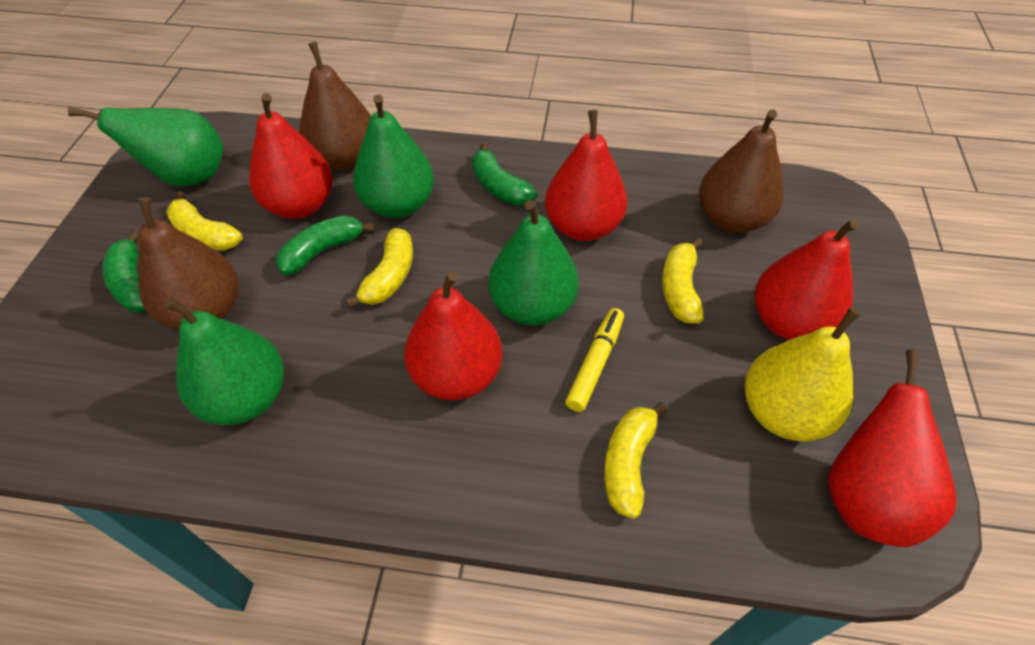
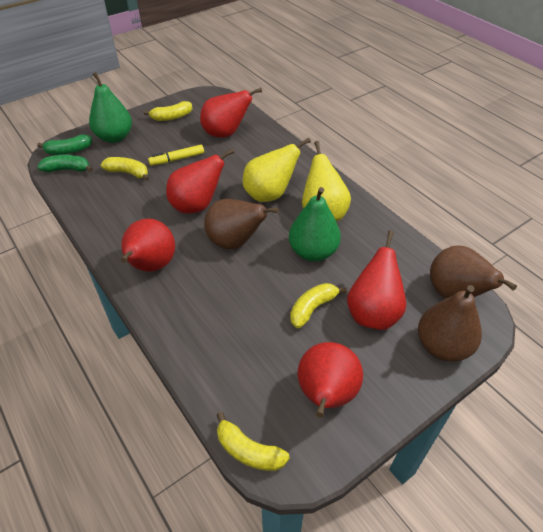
green banana: [102,231,146,312] [276,215,375,275] [472,143,537,206] = 3 -> [37,134,92,155] [38,155,93,172] = 2
green pear: [68,107,223,186] [164,297,284,425] [353,94,434,218] [489,200,579,326] = 4 -> [89,72,132,143] [289,187,341,262] = 2
yellow pear: [744,307,861,442] = 1 -> [243,137,311,202] [302,141,351,221] = 2

